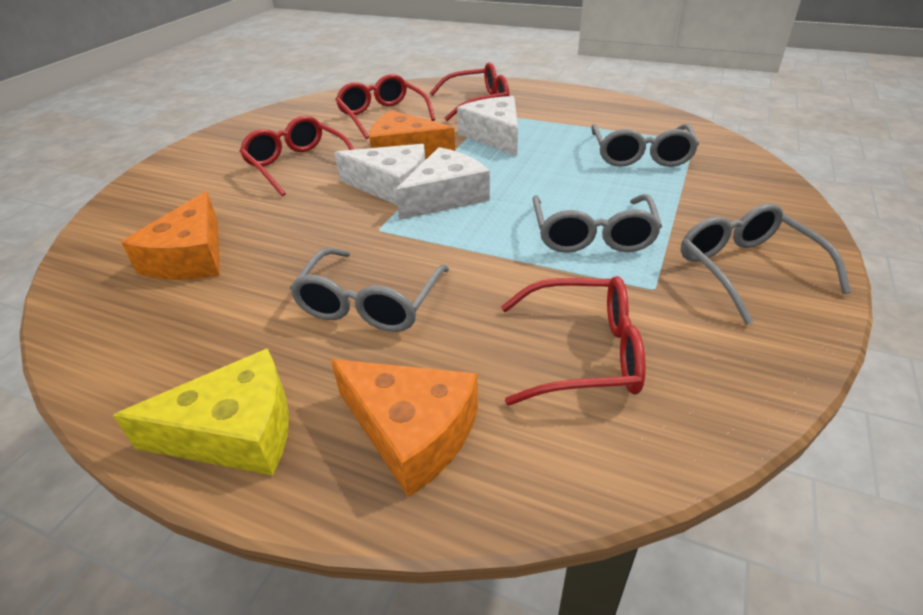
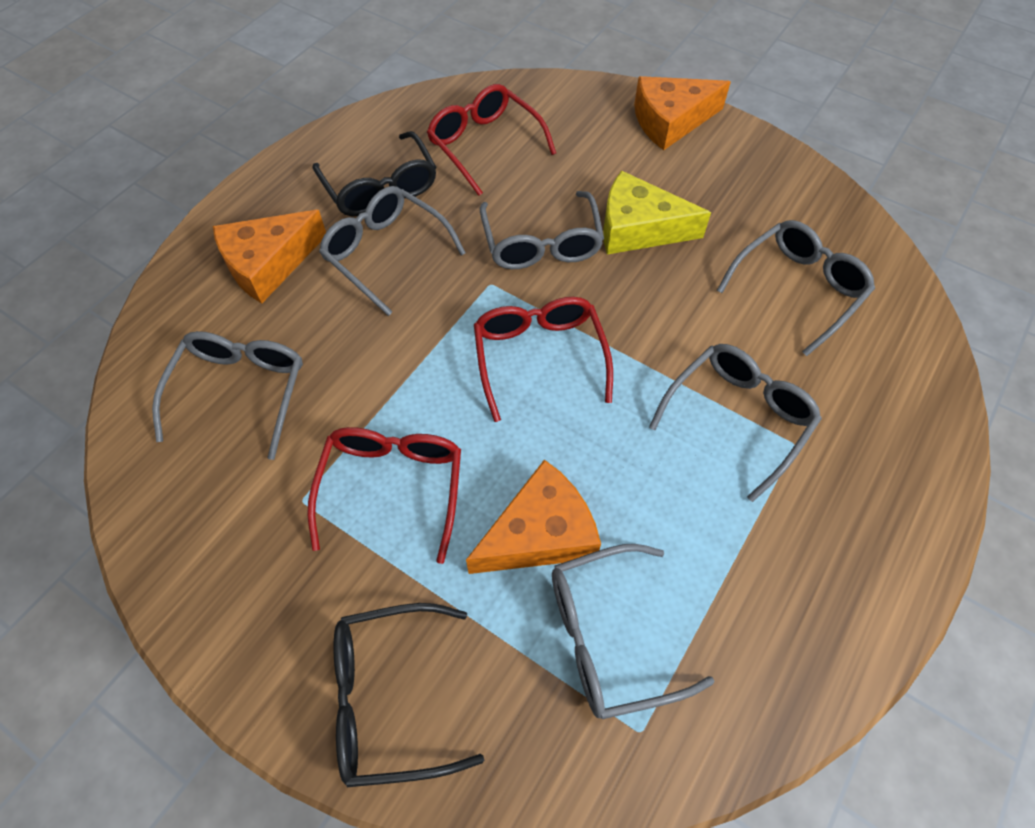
black glasses: none = 0 -> [312,131,436,216] [334,603,484,787] = 2
grey glasses: [290,248,449,332] [533,194,662,253] [591,124,699,167] [681,203,851,325] = 4 -> [152,331,303,460] [319,186,466,316] [480,191,604,269] [552,544,715,719] [649,344,822,502] [717,220,875,356] = 6
red glasses: [239,116,354,196] [335,74,436,139] [430,62,509,121] [501,276,646,405] = 4 -> [307,427,461,564] [427,84,556,196] [474,297,613,422] = 3
white cheese: [334,144,425,205] [395,147,490,220] [457,96,518,156] = 3 -> none = 0

